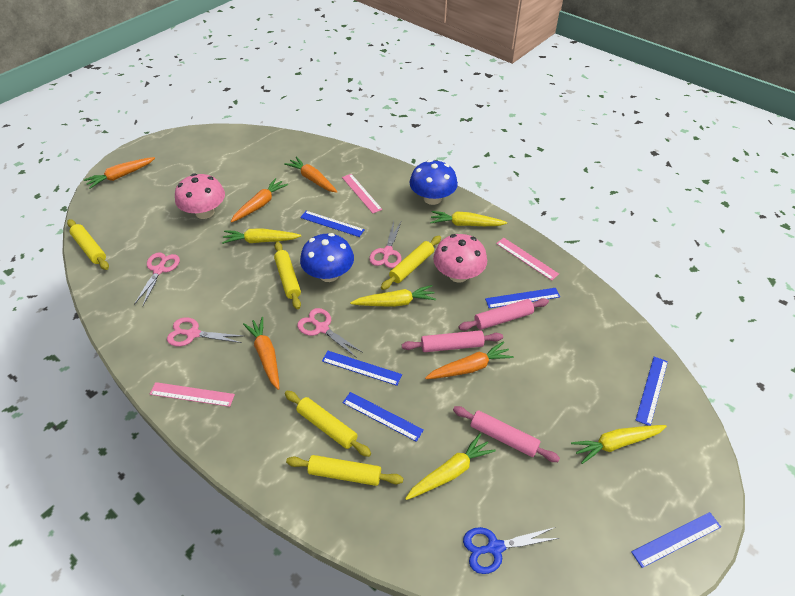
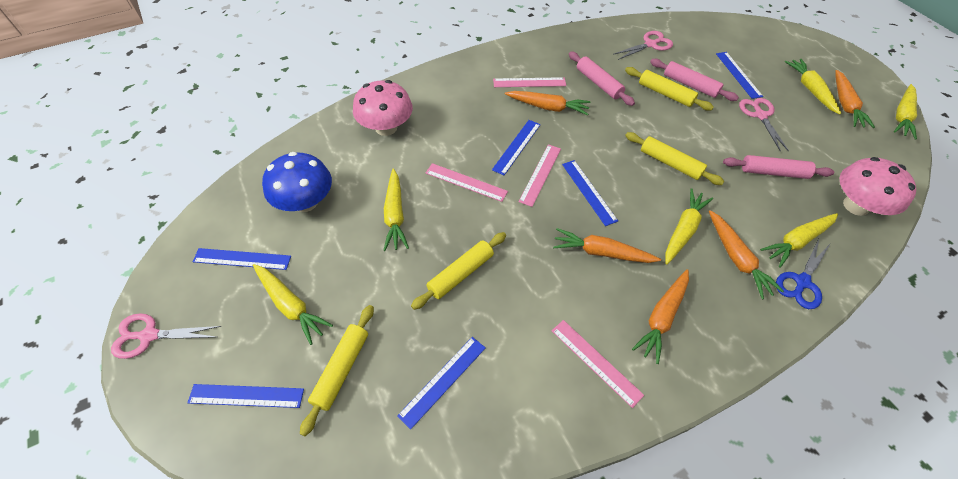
blue mushroom: [300,233,354,282] [410,160,458,205] = 2 -> [262,152,332,212] = 1
pink ruler: [150,382,235,407] [342,174,382,213] [496,238,559,280] = 3 -> [426,163,508,202] [493,77,566,87] [519,144,561,207] [552,320,644,408] = 4
pink scissors: [134,252,180,306] [167,317,243,346] [297,308,363,358] [369,220,402,268] = 4 -> [111,313,222,359] [613,31,673,60] [739,98,789,152] = 3
yellow carrot: [222,228,301,244] [350,285,436,307] [405,433,496,500] [430,211,507,226] [571,425,667,464] = 5 -> [253,264,333,345] [383,169,409,251] [665,188,713,264] [760,213,838,268] [785,59,841,114] [894,84,917,139] = 6
yellow rolling pin: [67,219,109,270] [274,242,301,310] [285,391,371,457] [286,455,404,486] [381,236,441,290] = 5 -> [300,305,374,436] [411,232,506,310] [625,67,714,111] [625,132,725,185] = 4

